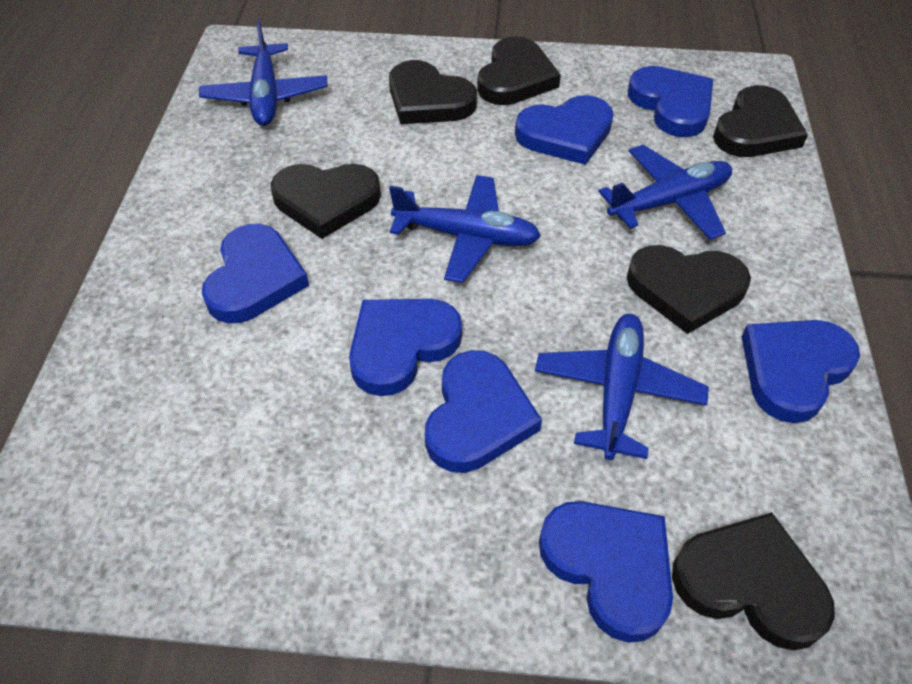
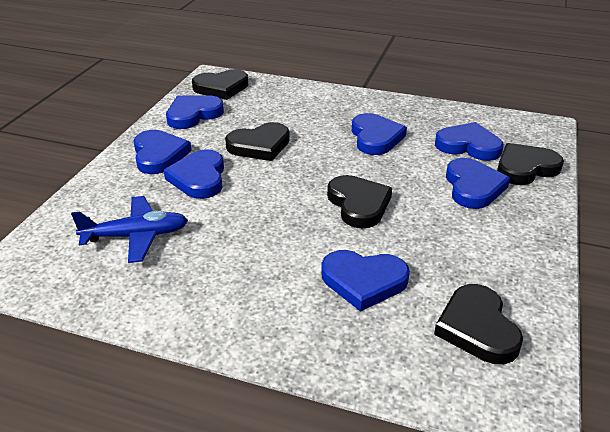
black heart: [270,164,381,239] [389,60,477,124] [477,36,561,105] [627,245,751,334] [672,512,835,650] [713,85,808,157] = 6 -> [192,69,248,100] [225,122,290,161] [327,175,392,228] [434,284,523,364] [497,143,564,185] = 5
blue plane: [199,20,328,126] [389,175,541,283] [535,314,709,460] [599,145,732,240] = 4 -> [71,196,188,263] = 1

